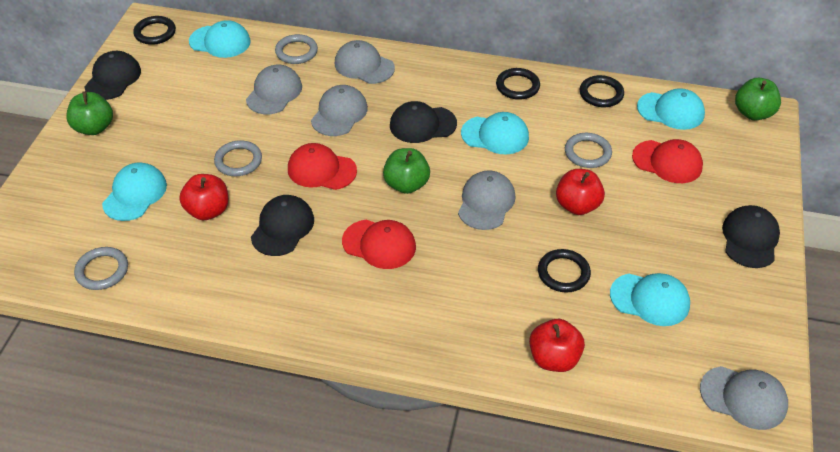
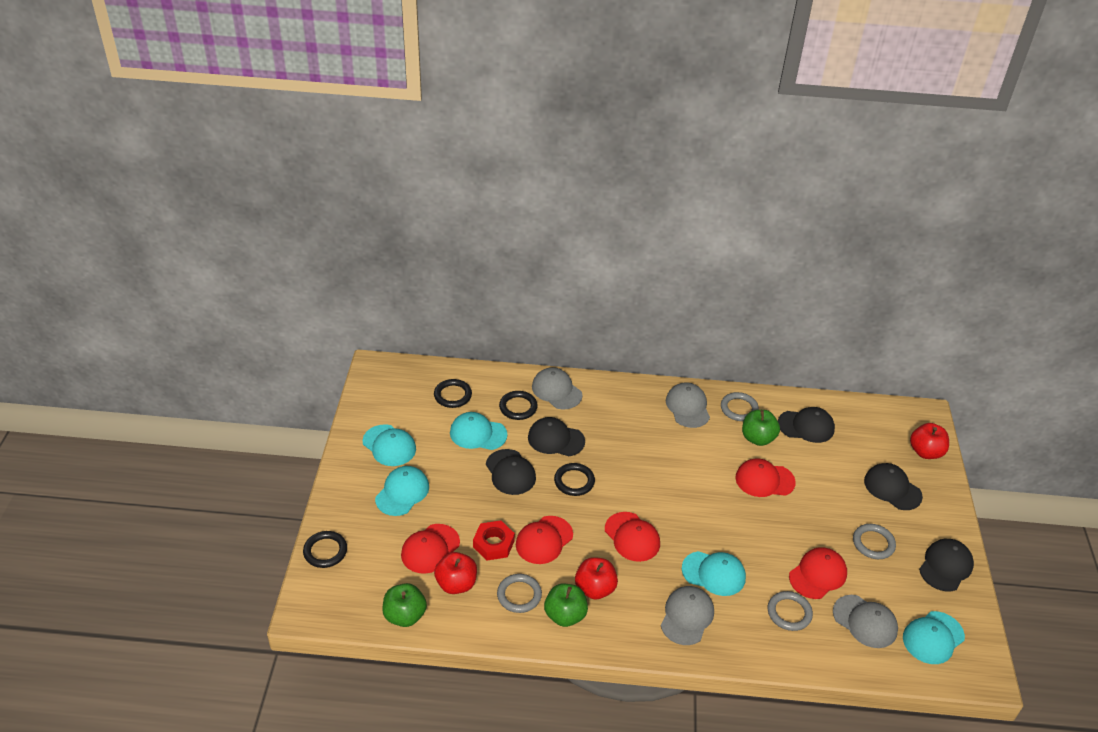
black cap: [84,51,141,100] [251,195,314,256] [390,101,457,143] [722,205,780,268] = 4 -> [486,449,536,495] [528,417,585,456] [778,407,835,443] [864,463,923,510] [919,539,974,591] = 5
grey cap: [246,65,302,114] [311,85,368,136] [335,40,395,84] [458,170,516,230] [700,366,788,430] = 5 -> [532,367,582,409] [661,586,714,645] [666,383,710,428] [833,595,898,648] = 4
red cap: [288,143,357,190] [342,220,416,269] [632,139,703,183] = 3 -> [401,524,460,574] [516,516,573,564] [605,512,660,562] [735,458,796,497] [789,547,847,599] = 5
red nut: none = 0 -> [473,521,515,561] = 1

